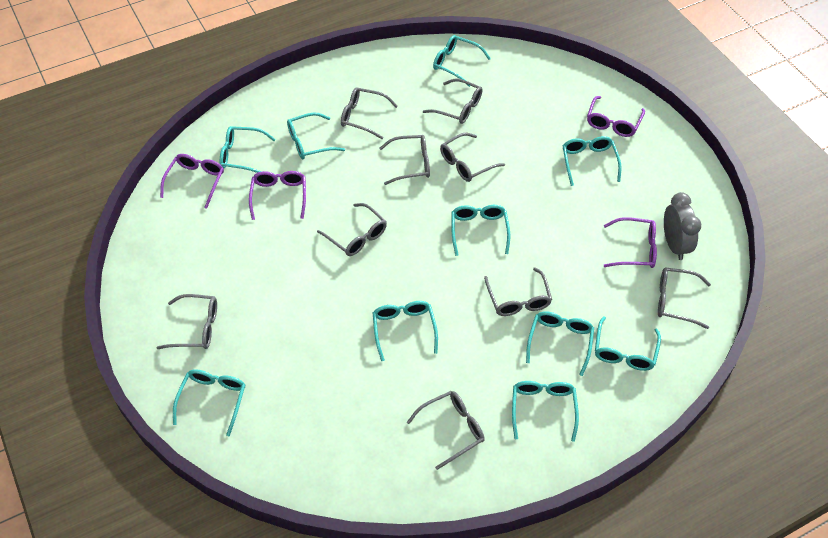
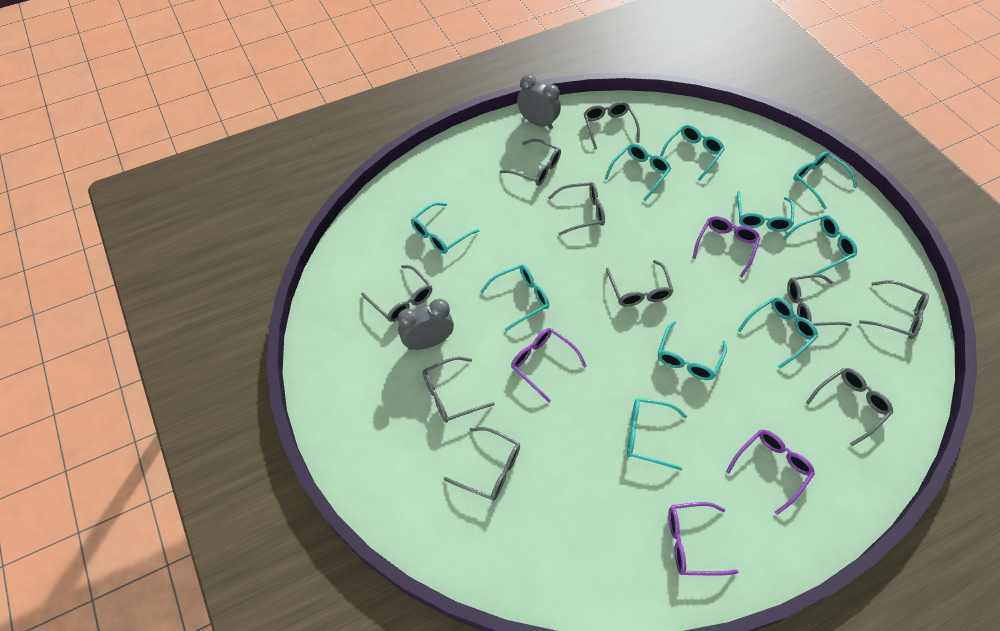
grey clock: [664,192,701,260] = 1 -> [397,299,454,350] [517,74,561,129] = 2
grey glasses: [157,294,217,349] [317,203,387,256] [341,87,398,139] [379,135,430,185] [407,391,484,470] [423,79,483,124] [440,133,505,182] [484,268,552,316] [658,267,711,329] = 9 -> [361,265,432,322] [423,357,495,423] [443,427,520,501] [500,139,561,186] [548,182,605,235] [584,101,640,150] [606,260,674,307] [787,274,852,326] [806,368,893,446] [859,280,929,339] = 10

